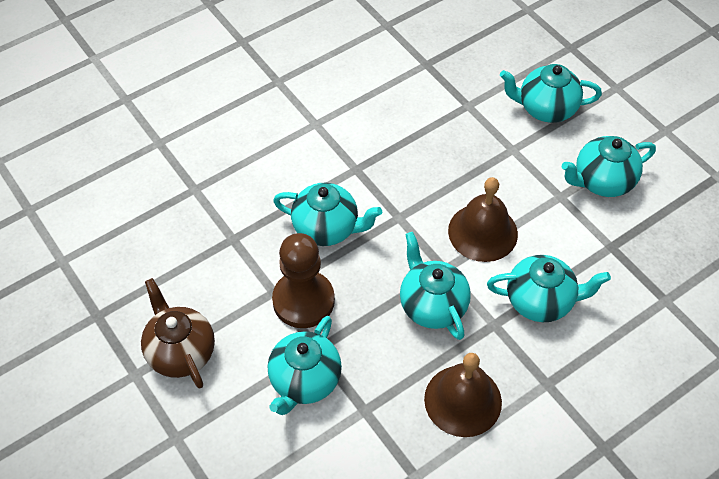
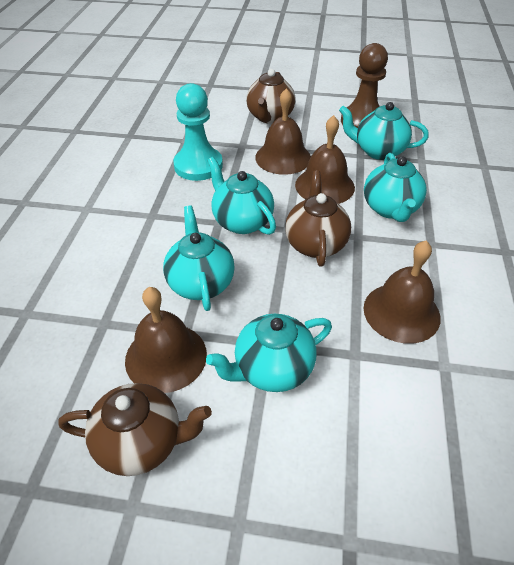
brown bell: [424,353,502,437] [448,177,518,262] = 2 -> [125,287,207,393] [255,88,311,175] [295,115,355,204] [364,241,441,344] = 4
brown teapot: [141,278,215,389] = 1 -> [58,383,212,476] [246,69,296,124] [285,171,351,266] = 3
turquoise pawn: none = 0 -> [173,83,223,181] = 1
turquoise teapot: [268,316,342,415] [273,183,382,246] [400,232,471,340] [487,255,611,322] [500,64,602,123] [562,136,656,197] = 6 -> [163,206,235,311] [206,314,332,392] [207,157,276,235] [339,102,429,160] [364,153,427,222] = 5

